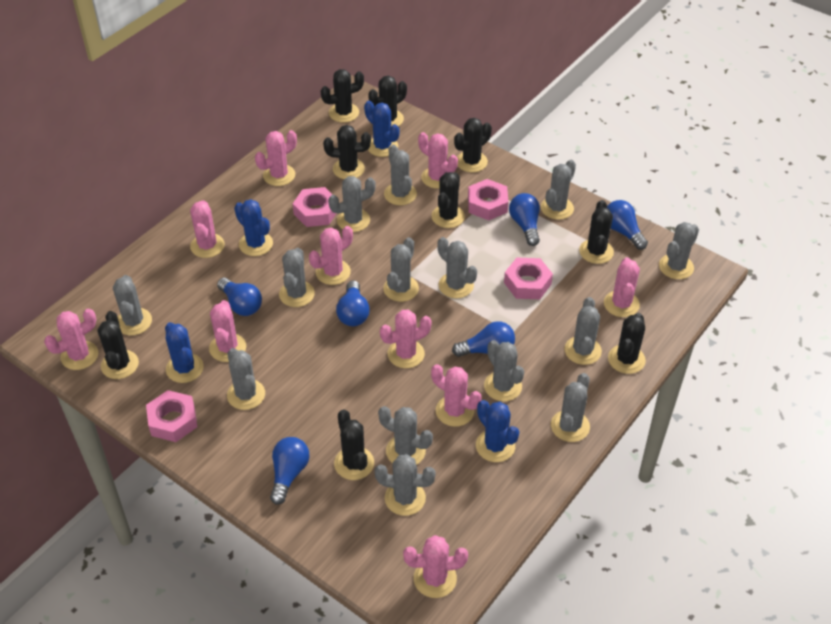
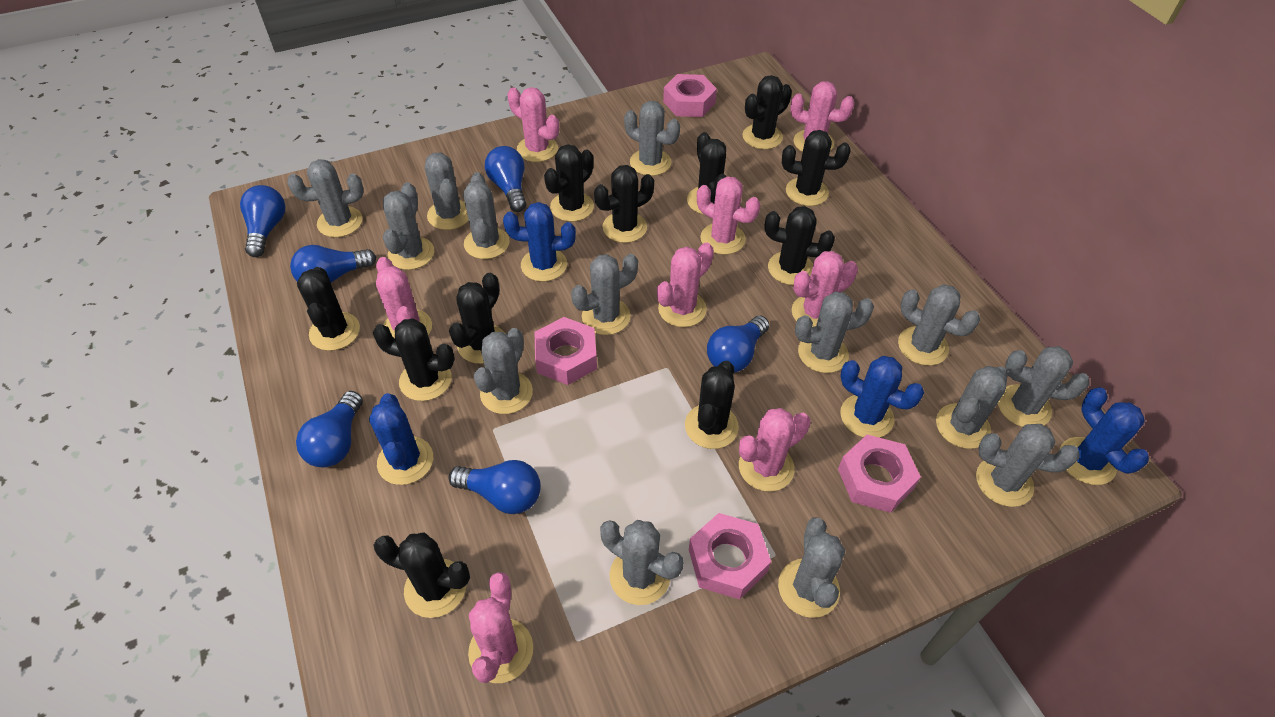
black cactus: [98,311,139,379] [321,69,364,123] [323,125,371,179] [334,409,374,480] [368,75,407,127] [431,172,465,228] [454,118,492,172] [579,200,614,264] [608,313,646,374] = 9 -> [297,267,360,351] [373,318,455,401] [374,532,470,618] [449,273,505,364] [544,144,594,222] [594,165,654,243] [685,361,739,449] [687,132,726,215] [742,75,792,149] [764,206,835,285] [782,130,851,206] = 11
pink cactus: [44,309,98,370] [190,200,225,258] [209,300,246,362] [255,130,297,186] [309,226,353,285] [380,310,432,368] [403,535,468,598] [418,132,458,189] [431,364,482,427] [604,257,640,317] = 10 -> [376,257,432,338] [468,572,533,683] [507,87,559,162] [657,242,714,327] [697,176,760,255] [739,408,810,492] [790,81,855,152] [792,251,858,327] = 8

